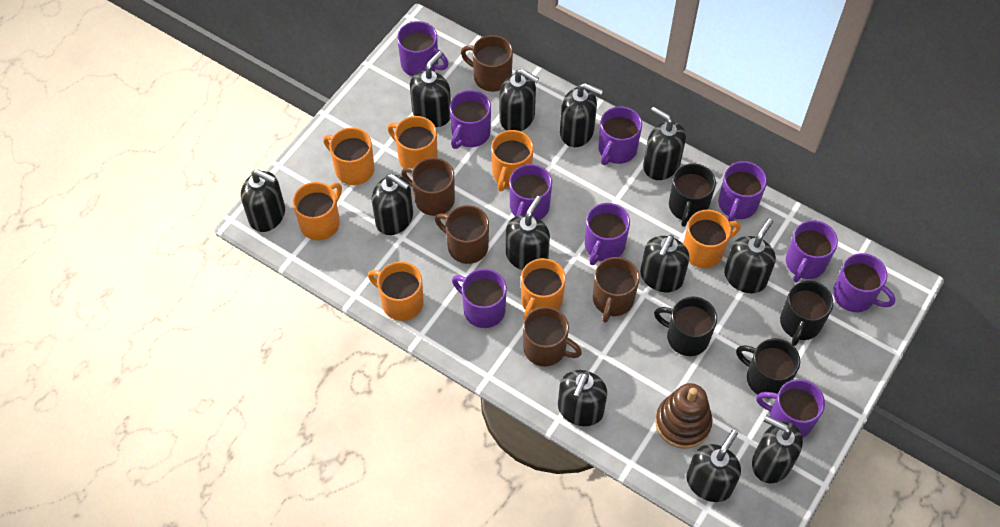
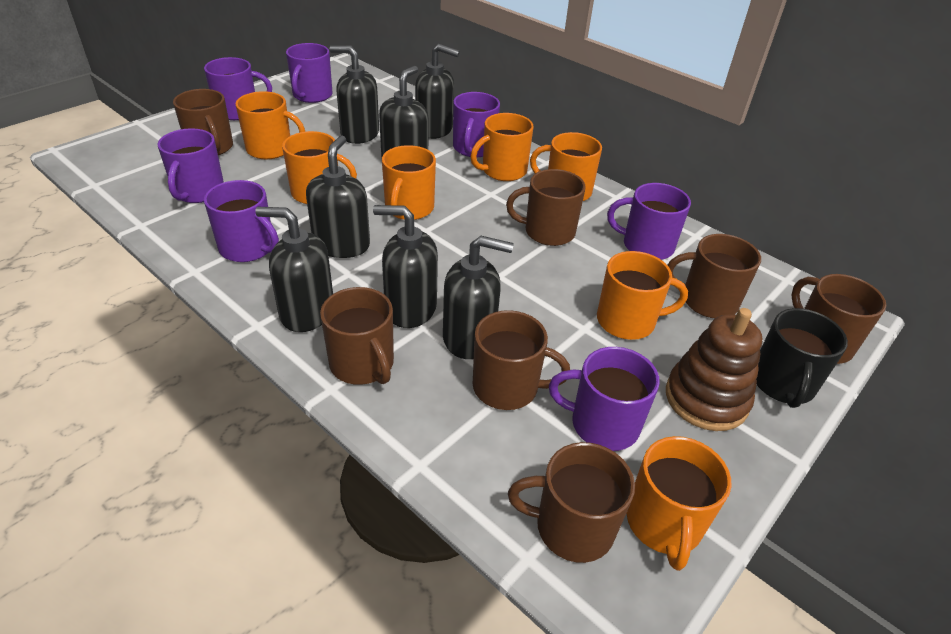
black mug: [654,296,717,356] [669,163,716,227] [736,338,800,395] [780,281,833,346] = 4 -> [756,308,848,408] = 1
black soap dispenser: [241,169,285,232] [372,174,413,235] [410,51,451,127] [500,69,539,131] [506,196,550,270] [558,370,607,426] [560,83,603,147] [640,235,689,292] [643,107,686,180] [686,430,741,502] [724,218,776,293] [752,415,803,483] = 12 -> [255,207,333,332] [306,135,370,258] [330,46,379,144] [373,205,438,328] [379,66,428,157] [415,44,460,139] [443,236,514,359] = 7
brown mug: [401,158,455,216] [435,205,489,264] [461,35,513,92] [523,307,582,367] [593,257,640,323] = 5 -> [173,89,233,155] [320,287,394,385] [473,310,570,410] [506,169,586,246] [508,442,635,563] [667,234,761,318] [791,274,886,364] = 7
purple mug: [397,21,448,76] [450,90,491,149] [452,269,507,328] [509,164,552,220] [585,203,630,265] [598,106,642,165] [718,161,767,222] [756,379,825,438] [786,220,838,282] [833,253,895,312] = 10 -> [157,128,224,203] [204,57,272,120] [204,180,279,262] [286,43,332,103] [453,92,500,157] [549,347,660,451] [607,183,691,260] = 7

